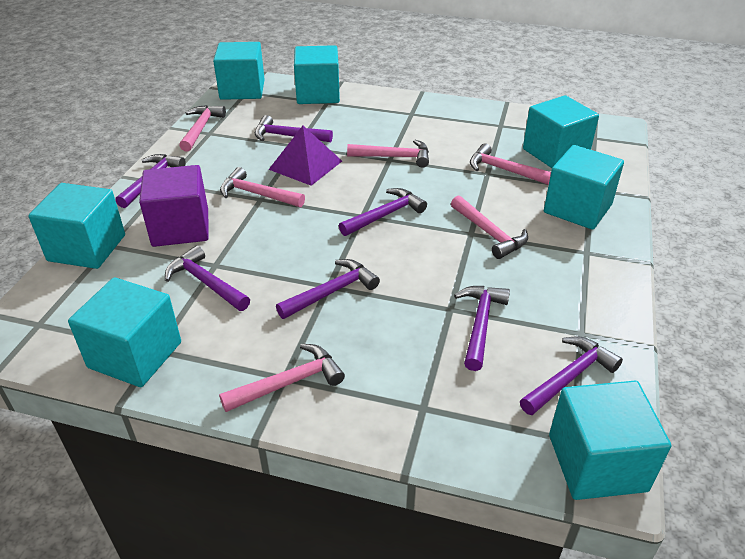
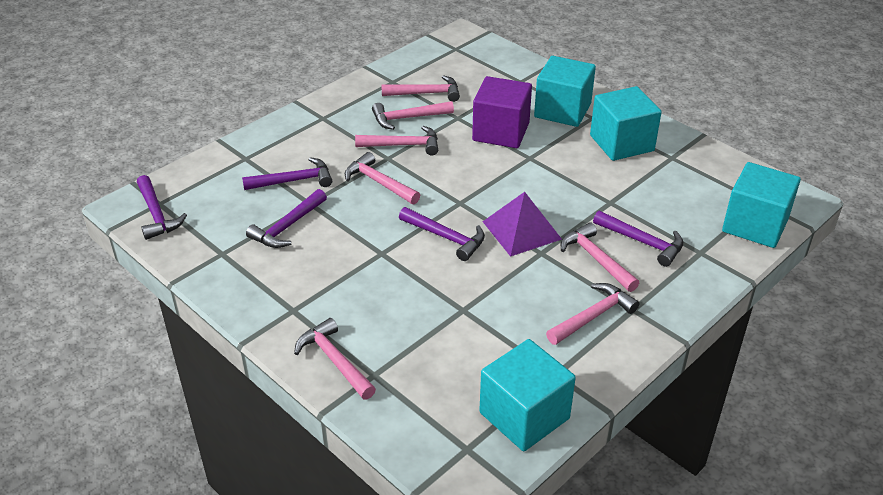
pink hammer: [179,105,226,152] [219,344,345,412] [220,167,305,207] [347,140,429,168] [451,195,528,259] [470,143,551,185] = 6 -> [294,318,376,400] [345,152,420,204] [355,126,438,156] [372,101,454,130] [381,75,460,102] [546,283,639,345] [561,222,639,292] = 7
purple hammer: [115,154,186,208] [165,245,250,311] [255,115,333,142] [276,259,380,319] [339,188,427,236] [454,286,510,371] [520,336,623,415] = 7 -> [137,175,187,240] [242,157,332,190] [246,189,327,248] [399,207,485,261] [593,211,683,267] = 5
turquoise cube: [28,183,125,269] [68,277,181,387] [213,42,265,100] [294,45,340,104] [523,95,599,168] [544,145,624,230] [549,381,671,500] = 7 -> [479,339,576,451] [534,56,596,127] [590,86,662,161] [722,162,801,248] = 4

